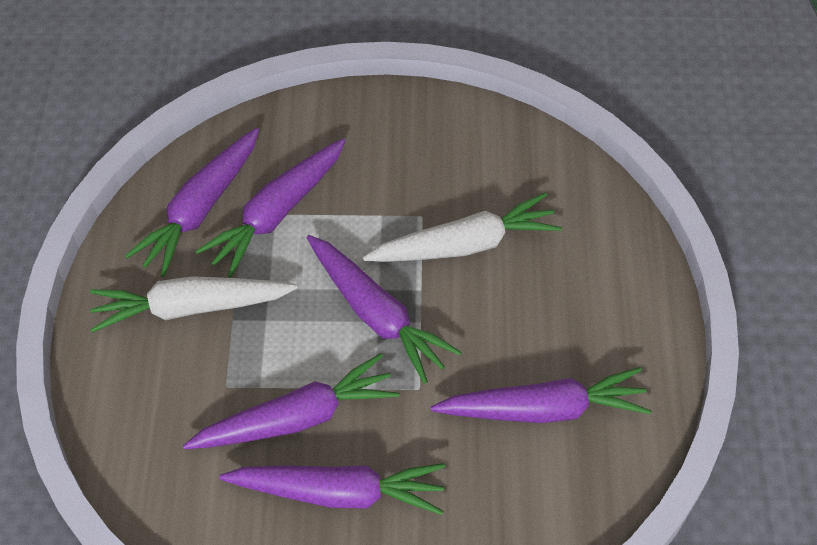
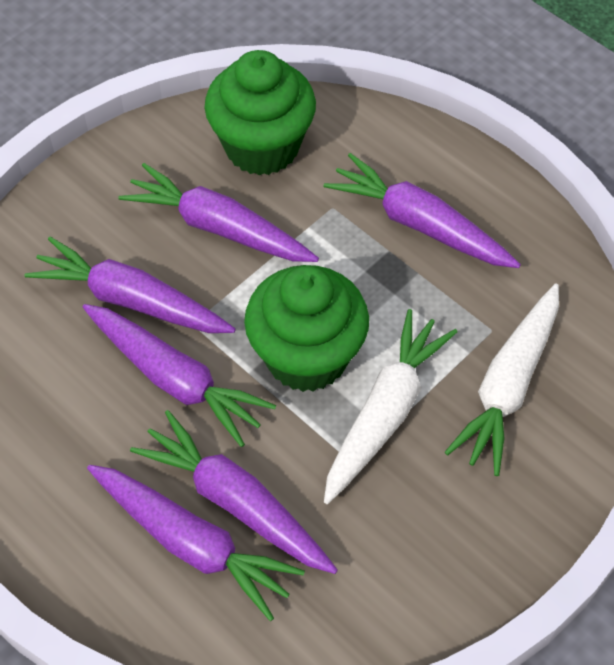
green cupcake: none = 0 -> [205,50,316,175] [244,265,369,392] = 2

